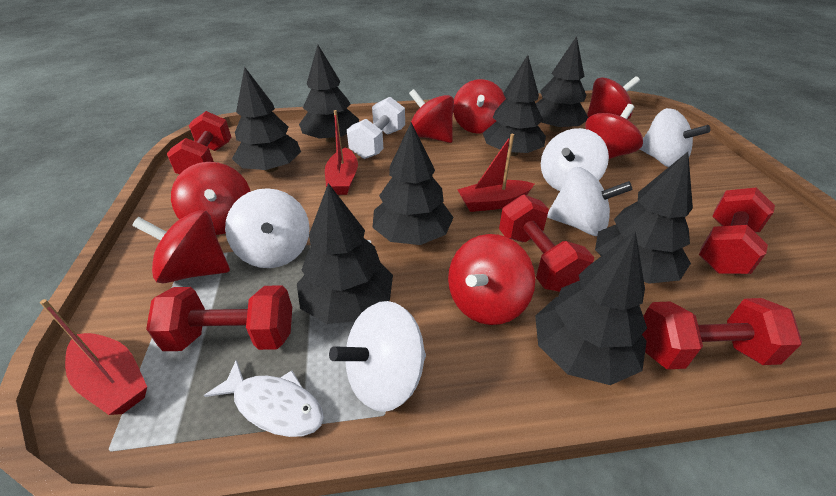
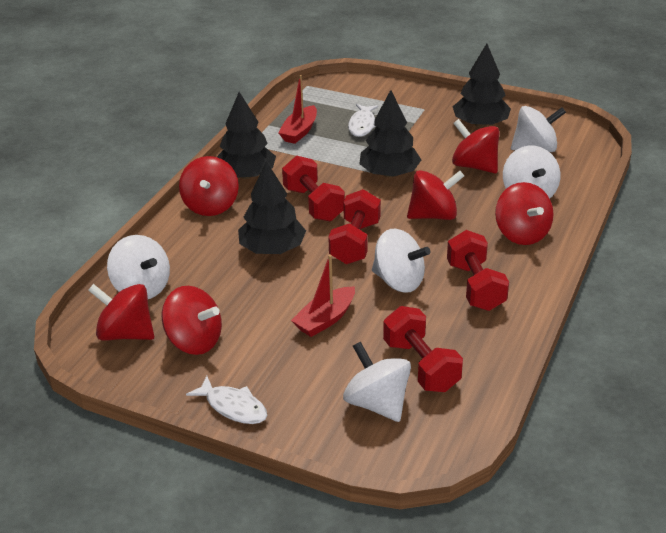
black tree: [232,67,301,172] [297,183,393,324] [299,45,359,142] [372,122,454,245] [483,55,546,156] [535,231,647,385] [536,36,588,132] [595,152,693,284] = 8 -> [217,92,276,179] [238,161,306,254] [359,90,421,177] [452,44,511,127] = 4
red boat: [40,299,147,415] [325,110,358,195] [457,134,534,212] = 3 -> [278,75,317,144] [291,255,355,337] = 2
red dumbbell: [146,285,292,351] [167,111,231,175] [499,195,594,292] [642,298,802,369] [699,188,775,274] = 5 -> [282,156,345,221] [328,189,381,264] [383,306,463,392] [447,230,509,311] = 4
red spinning top: [132,210,230,283] [171,162,251,235] [409,89,454,143] [448,234,535,325] [453,79,506,134] [585,104,643,159] [587,76,640,120] = 7 -> [88,284,154,341] [162,286,222,355] [179,156,239,216] [407,170,464,220] [452,119,500,173] [495,182,553,245] = 6
white dumbbell: [347,97,405,159] = 1 -> none = 0
white fish: [204,360,324,437] = 1 -> [186,376,267,424] [348,104,378,137] = 2

